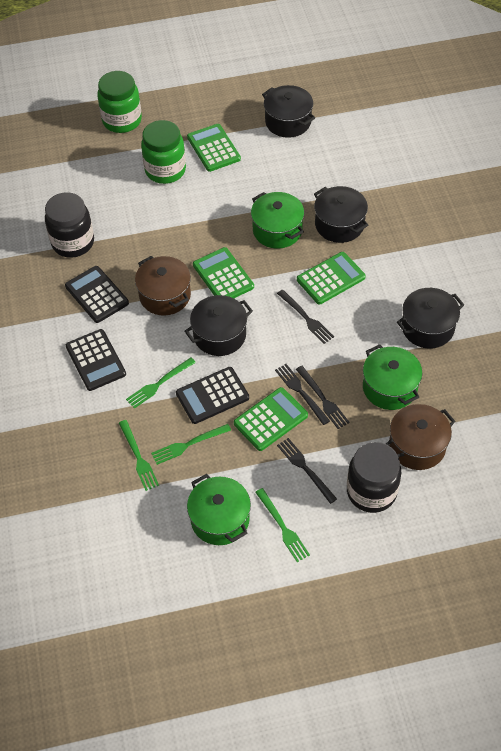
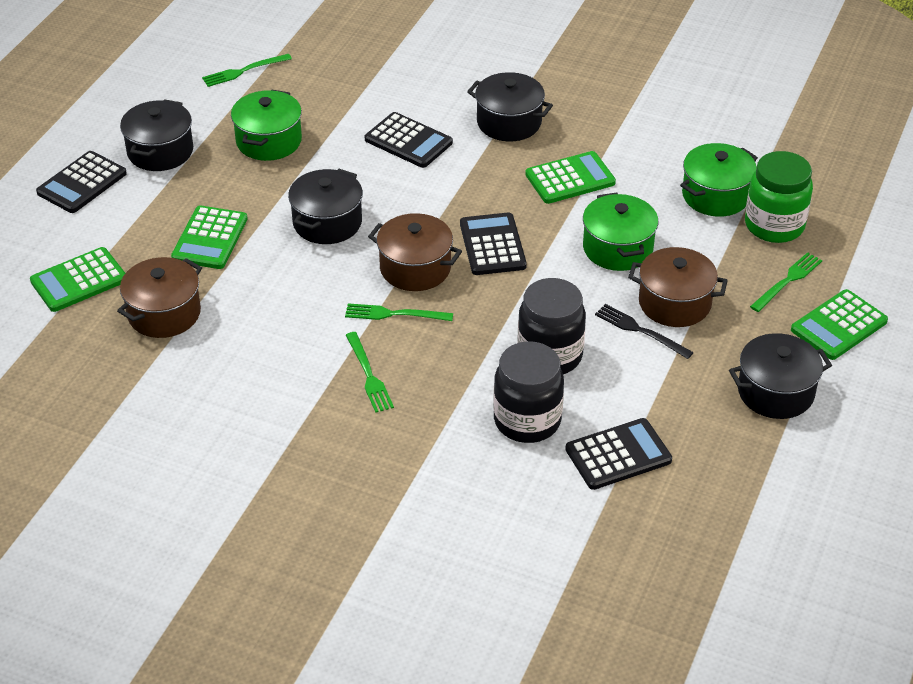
black calculator: [65,266,129,323] [66,329,126,391] [176,367,249,424] = 3 -> [36,151,127,213] [365,112,453,168] [460,212,527,275] [565,418,672,490] = 4
black fork: [275,364,330,425] [277,289,334,344] [277,438,337,504] [296,366,350,429] = 4 -> [595,304,694,359] = 1
brown pot: [135,256,191,316] [386,404,455,470] = 2 -> [117,257,202,338] [368,213,462,291] [628,247,728,327] = 3
green jar: [97,71,142,133] [141,120,186,184] = 2 -> [745,151,813,243] = 1

